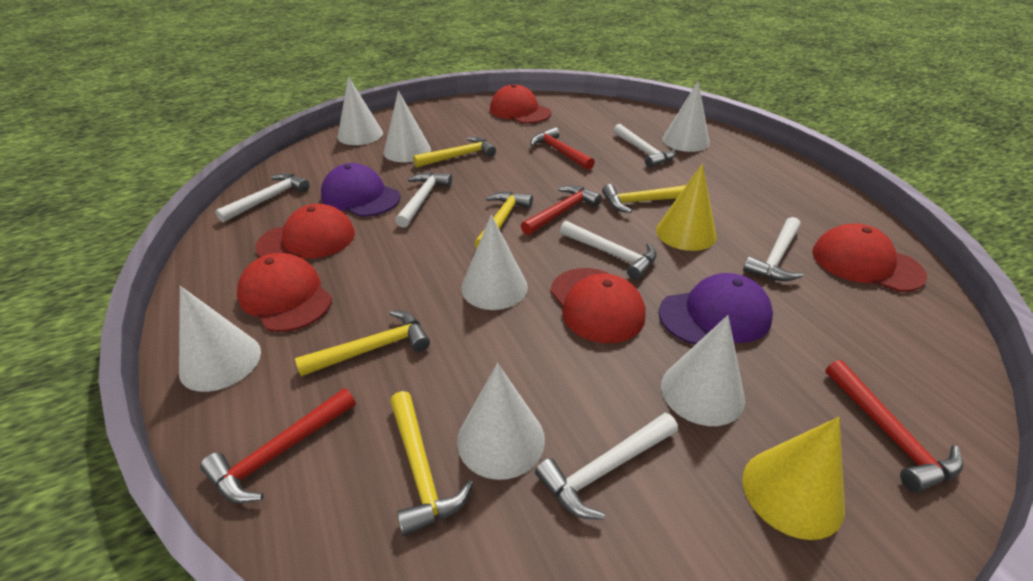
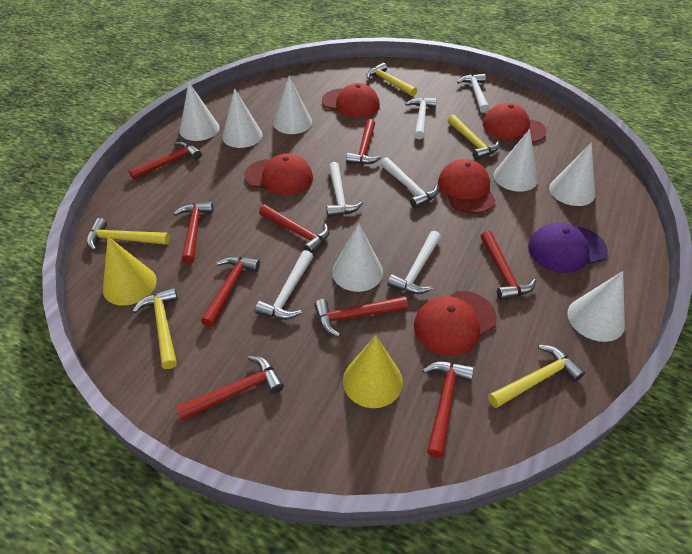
purple cap: [321,163,401,217] [659,273,773,345] = 2 -> [528,223,608,273] = 1
red hammer: [200,388,356,503] [521,185,602,235] [530,127,595,170] [825,360,963,493] = 4 -> [128,141,202,180] [173,201,213,264] [176,356,284,421] [201,256,260,327] [259,205,329,254] [314,296,408,337] [346,119,382,165] [422,362,474,458] [481,231,536,300] = 9

